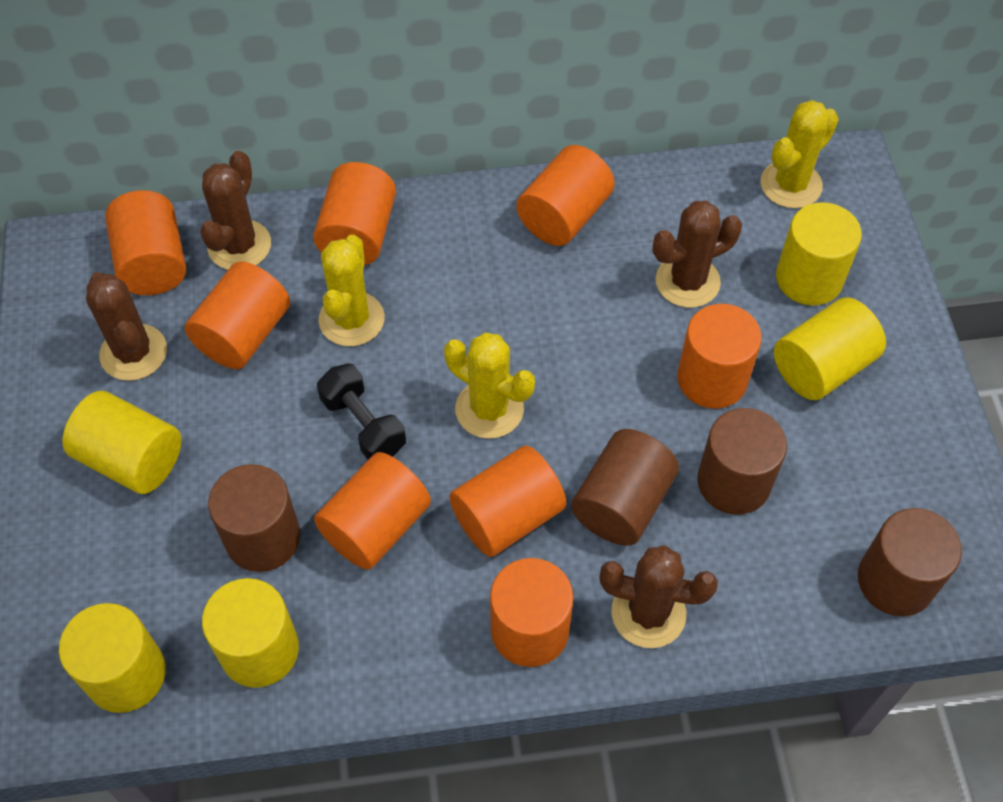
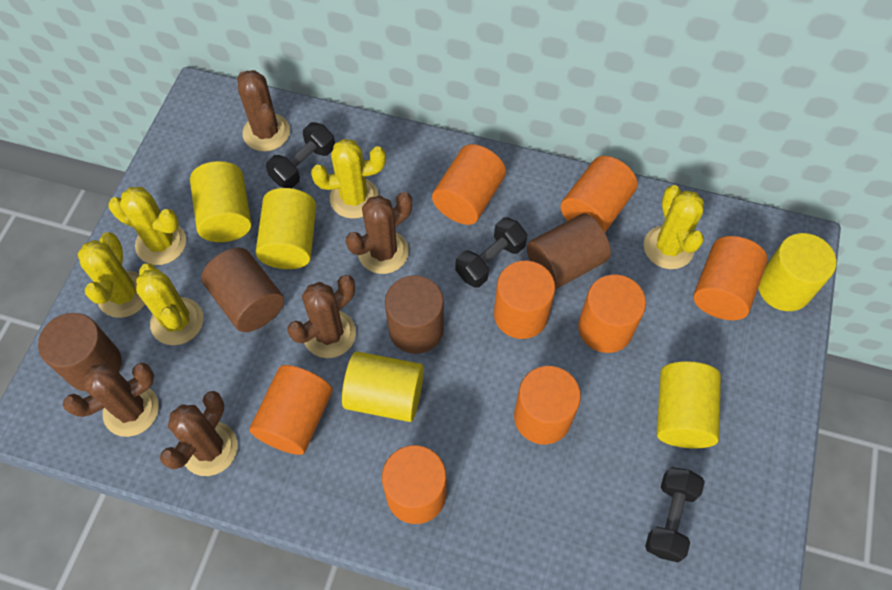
black dumbbell: [317,364,406,460] = 1 -> [266,122,335,188] [455,217,528,288] [645,467,705,563] = 3
brown cactus: [86,272,167,381] [200,151,271,270] [599,545,718,648] [653,201,742,308] = 4 -> [63,363,159,437] [160,391,238,476] [237,70,290,152] [288,275,356,358] [346,192,412,274] = 5
yellow cactus: [318,235,385,346] [444,332,535,439] [760,100,839,208] = 3 -> [78,232,145,318] [108,187,186,265] [136,264,203,345] [311,139,386,219] [644,185,704,269] = 5

